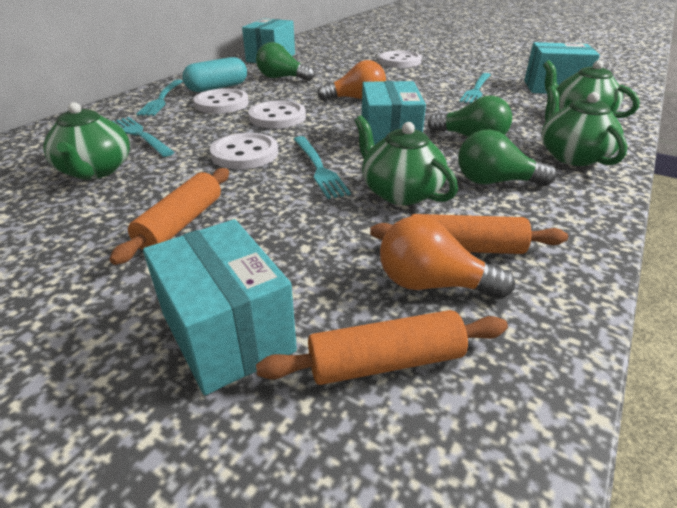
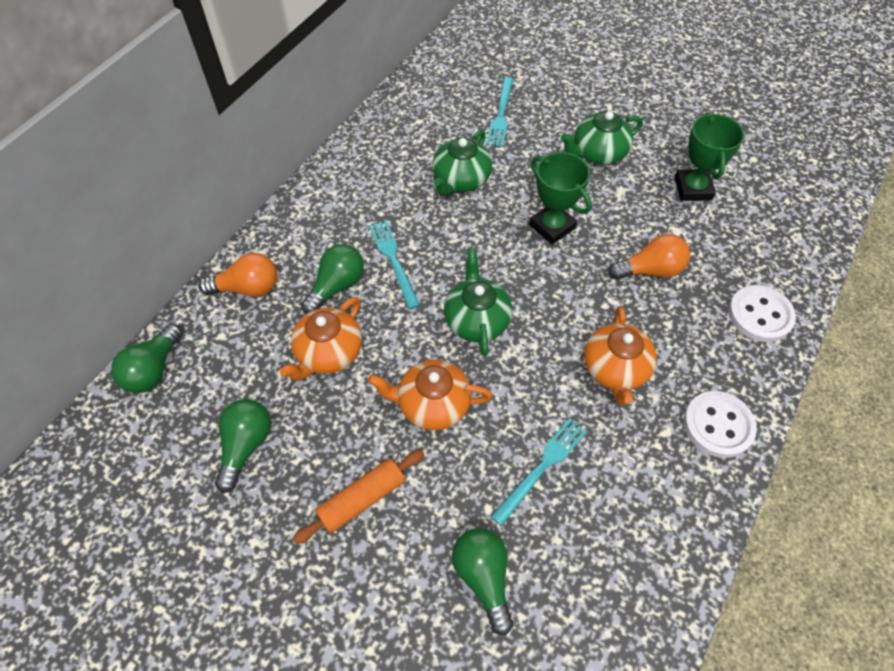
green light bulb: [256,42,315,81] [428,96,512,137] [458,129,557,186] = 3 -> [111,324,182,393] [215,399,271,493] [301,244,364,314] [452,528,513,636] = 4
green teapot: [43,102,130,180] [355,116,458,205] [541,86,627,166] [543,60,640,118] = 4 -> [432,130,492,196] [444,248,512,356] [561,111,643,165] = 3
green trophy: none = 0 -> [529,152,592,244] [675,112,744,201] = 2
orange rolling pin: [109,168,229,265] [256,310,508,385] [370,214,568,254] = 3 -> [293,450,424,544] = 1
orange teapot: none = 0 -> [280,297,362,381] [368,360,492,430] [584,306,657,405] = 3
turquoise box: [143,219,297,395] [242,18,295,63] [362,81,426,145] [524,42,600,94] = 4 -> none = 0
turquoise capsule: [182,57,247,92] = 1 -> none = 0
turquoise fork: [112,117,174,157] [137,80,183,116] [294,136,351,199] [459,73,491,104] = 4 -> [369,220,420,309] [486,77,514,147] [491,418,587,526] = 3
white button: [193,88,249,114] [210,133,278,169] [248,100,306,129] [379,50,422,68] = 4 -> [684,391,757,458] [728,285,796,342] = 2

